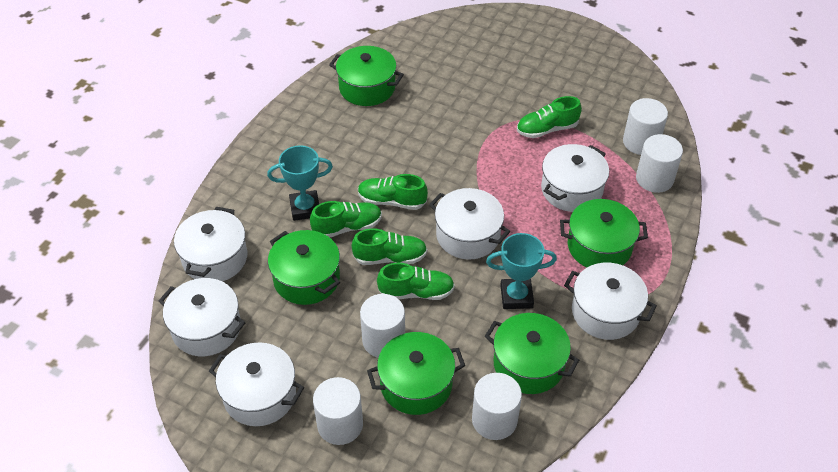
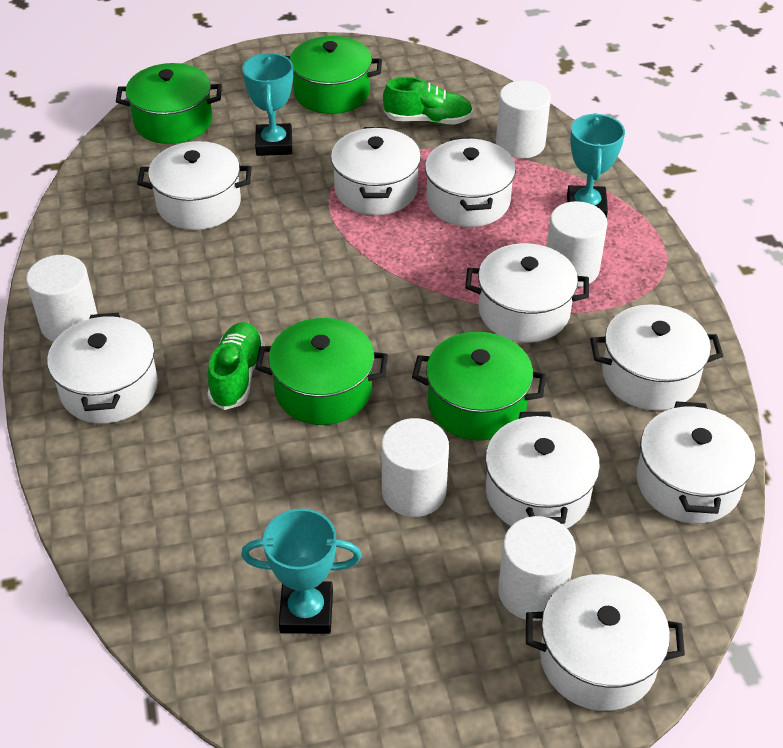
green pot: [268,230,340,305] [329,46,404,106] [367,332,465,415] [485,313,579,394] [560,199,648,267] = 5 -> [116,63,222,144] [255,318,388,425] [285,36,382,114] [412,332,547,441] = 4
green shoe: [310,201,382,237] [351,228,427,265] [358,174,428,210] [377,263,455,300] [517,96,582,138] = 5 -> [207,322,264,410] [383,77,473,125] = 2
turquoise trophy: [267,145,333,221] [486,233,557,309] = 2 -> [241,509,362,634] [242,53,293,156] [567,113,625,218] = 3
white pot: [159,278,246,356] [174,207,247,281] [209,342,304,426] [429,188,510,260] [541,144,609,212] [564,263,657,340] = 6 -> [47,313,158,423] [137,141,252,230] [331,127,421,215] [425,137,516,227] [465,243,589,342] [485,411,600,528] [526,574,685,711] [590,305,723,410] [636,401,755,524] = 9

